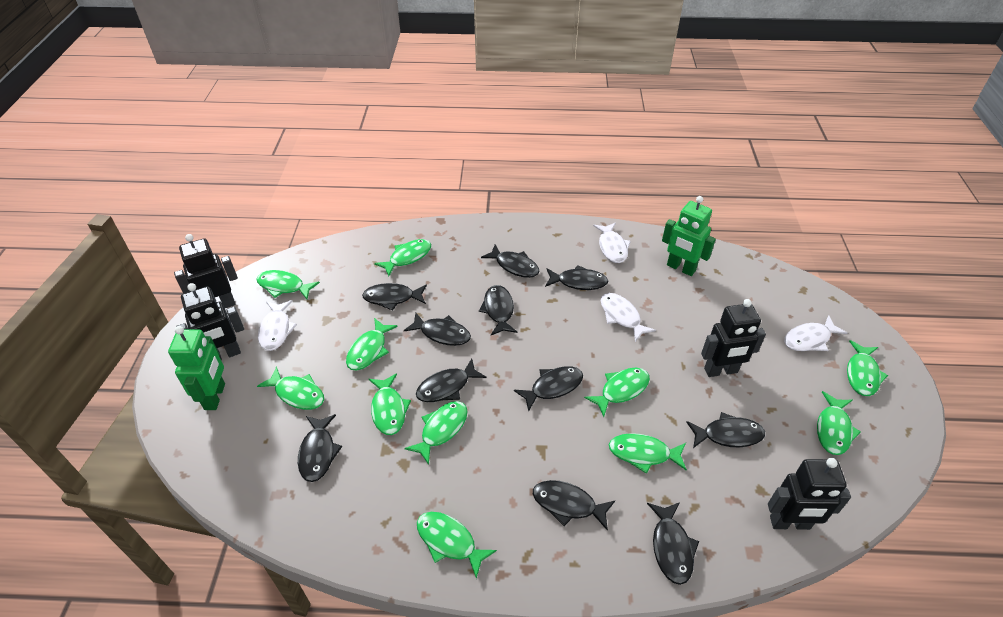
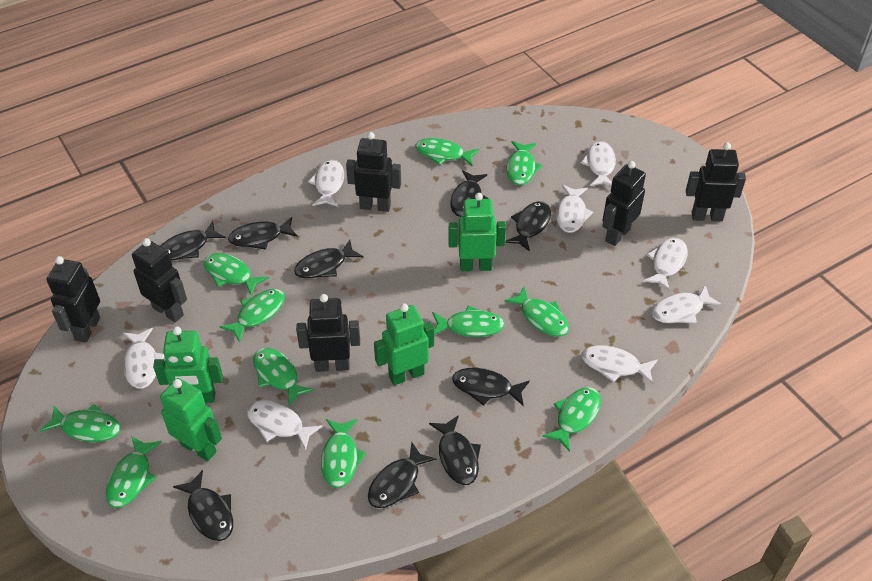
black fish: [298,414,342,482] [362,283,427,310] [404,313,471,346] [416,359,486,402] [479,285,517,335] [481,244,539,278] [514,366,583,412] [533,480,615,531] [545,265,608,290] [647,502,699,585] [687,412,765,448] = 11 -> [160,221,226,261] [173,470,233,541] [228,217,298,250] [294,240,363,279] [368,441,437,508] [429,415,481,485] [450,170,488,217] [452,368,530,406] [505,201,551,252] = 9
black robot: [174,234,238,308] [176,283,244,360] [701,299,766,377] [768,458,851,530] = 4 -> [47,256,100,343] [132,238,187,322] [296,294,360,372] [346,132,401,212] [602,161,646,246] [686,143,746,221] = 6
green robot: [168,326,225,410] [662,196,716,276] = 2 -> [153,327,223,403] [160,378,222,461] [374,303,434,385] [448,193,506,271] = 4
white fish: [258,300,297,351] [593,223,631,263] [601,293,656,342] [784,315,848,351] = 4 -> [123,327,164,389] [247,400,323,450] [308,160,344,207] [556,185,593,233] [581,141,616,186] [581,345,658,384] [643,238,688,291] [652,285,722,324] = 8

